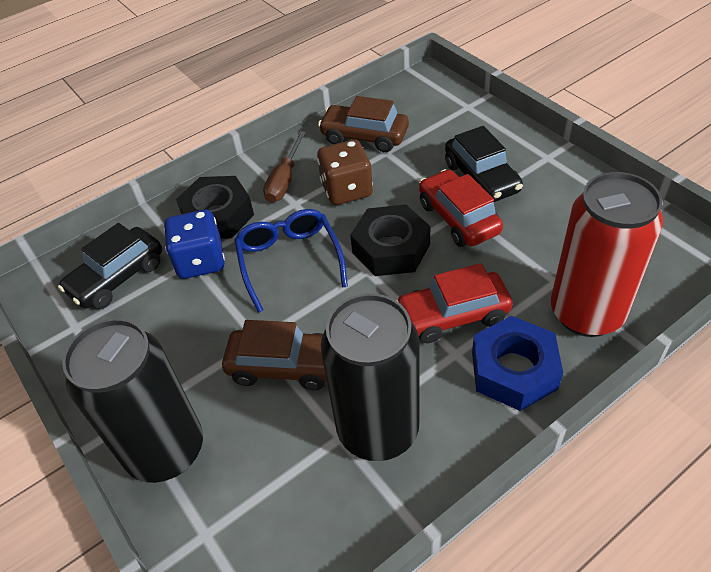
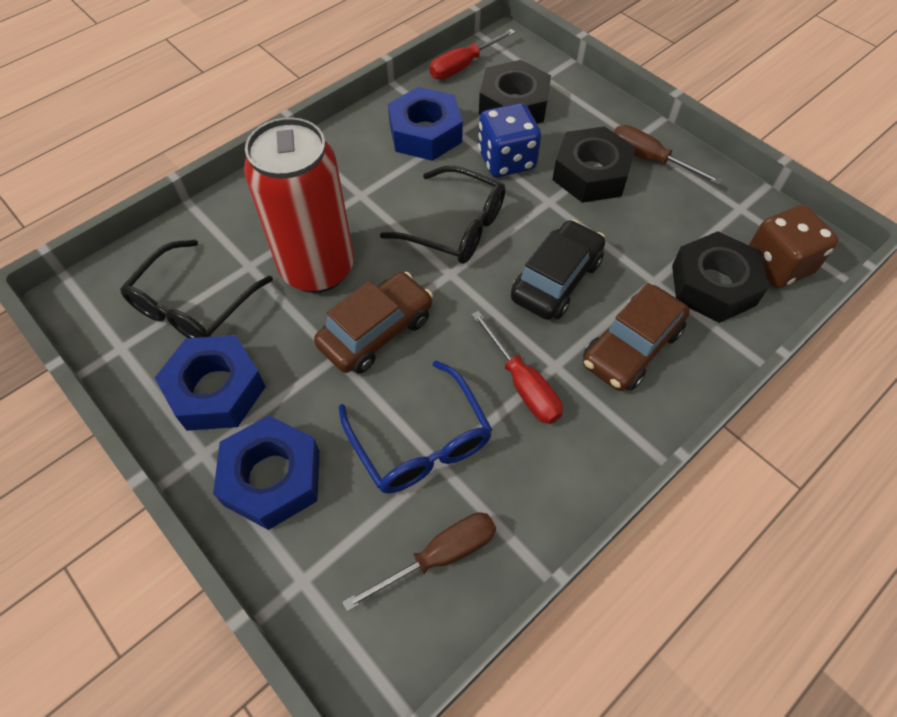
black can: [62,318,203,483] [321,293,420,461] = 2 -> none = 0
black car: [58,223,162,309] [445,126,523,202] = 2 -> [511,220,605,320] = 1
black glasses: none = 0 -> [120,240,273,338] [380,166,505,264] = 2
black nut: [176,176,254,239] [350,205,430,276] = 2 -> [479,60,551,124] [552,126,636,203] [672,231,768,323] = 3
blue nut: [472,316,563,411] = 1 -> [155,335,266,431] [213,415,320,530] [388,87,463,161] = 3
brown screwdriver: [263,131,306,203] = 1 -> [343,512,496,611] [614,125,723,185] = 2
red car: [396,263,513,343] [419,169,503,247] = 2 -> none = 0
red screwdriver: none = 0 -> [429,29,516,79] [472,311,563,424] = 2

